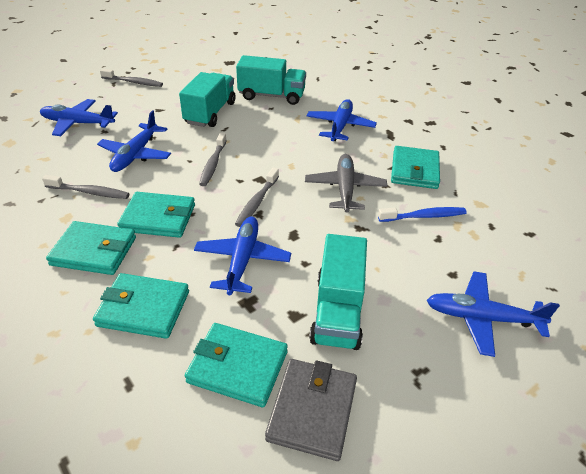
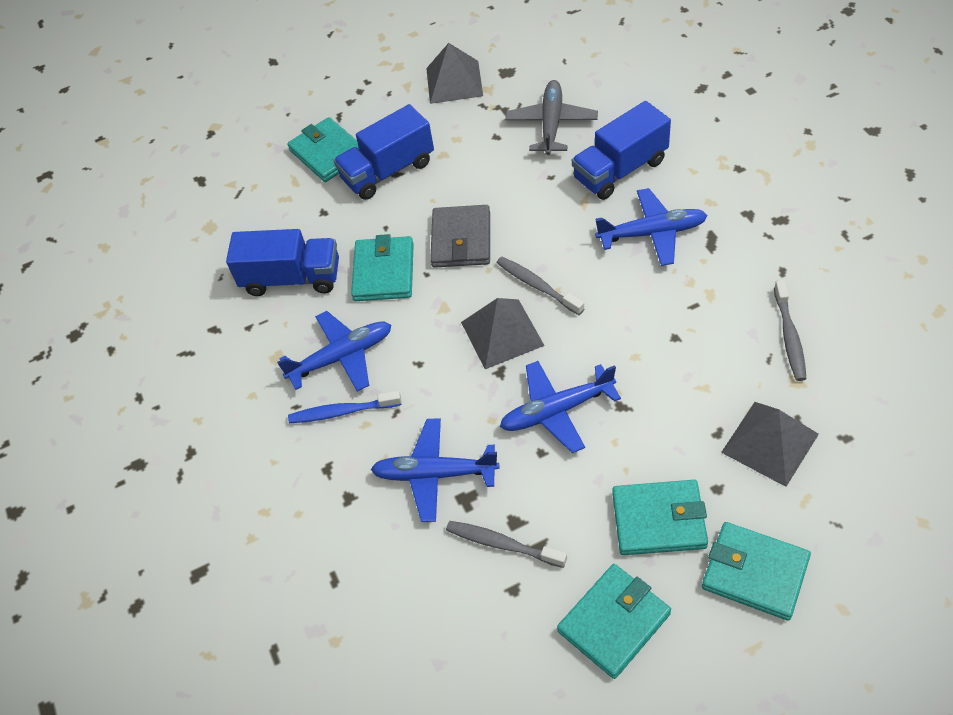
blue plane: [40,99,118,136] [97,110,171,172] [194,217,291,295] [307,99,377,141] [427,271,560,357] = 5 -> [277,311,391,391] [371,418,499,522] [500,361,621,453] [595,188,708,266] = 4
blue truck: none = 0 -> [226,229,339,296] [333,104,434,200] [572,101,671,200] = 3
grey pyramid: none = 0 -> [426,43,483,104] [461,298,545,369] [721,402,819,487] = 3
grey toothbrush: [42,175,130,199] [100,69,163,87] [199,132,227,186] [235,167,279,227] = 4 -> [446,521,567,568] [497,257,584,315] [774,280,806,381] = 3
turquoise truck: [179,72,235,127] [236,55,306,105] [309,234,367,350] = 3 -> none = 0

